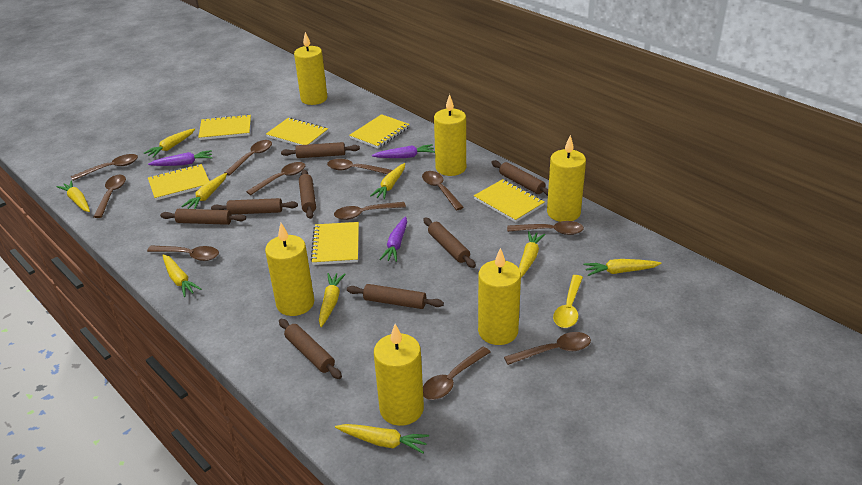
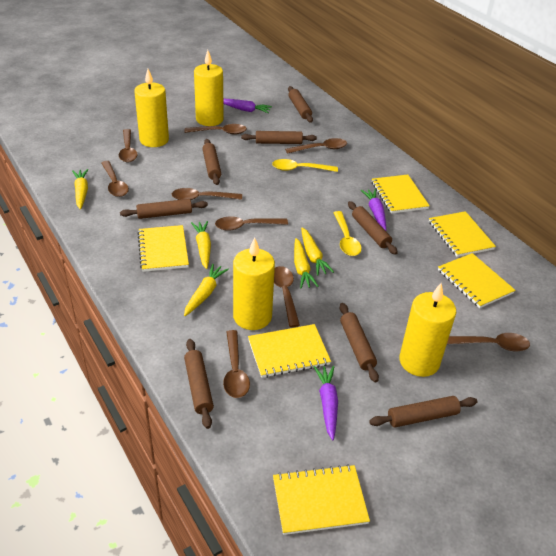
brown spoon: [71,154,138,181] [93,175,126,218] [147,245,219,261] [224,140,272,175] [246,162,305,195] [327,159,393,174] [334,202,406,220] [422,171,464,210] [423,347,491,400] [504,332,591,365] [507,221,584,235] = 11 -> [101,161,129,197] [119,129,138,162] [172,188,242,200] [185,124,247,135] [215,216,288,231] [223,330,250,398] [274,266,300,327] [285,138,347,154] [447,333,530,352] = 9
yellow candle: [265,223,314,316] [294,32,327,105] [374,324,424,426] [434,94,466,176] [478,248,521,345] [547,135,586,222] = 6 -> [134,69,169,147] [194,50,224,126] [233,237,275,330] [400,283,456,377] = 4
yellow carrot: [56,181,90,212] [144,128,195,158] [163,254,202,297] [181,173,227,209] [319,273,346,327] [335,424,429,454] [370,163,405,200] [519,231,545,278] [584,259,662,276] = 9 -> [72,169,88,209] [184,264,229,316] [191,221,211,269] [294,238,319,288] [301,227,334,276] = 5
yellow spoon: [553,275,583,328] = 1 -> [272,159,338,172] [334,211,362,256] = 2

